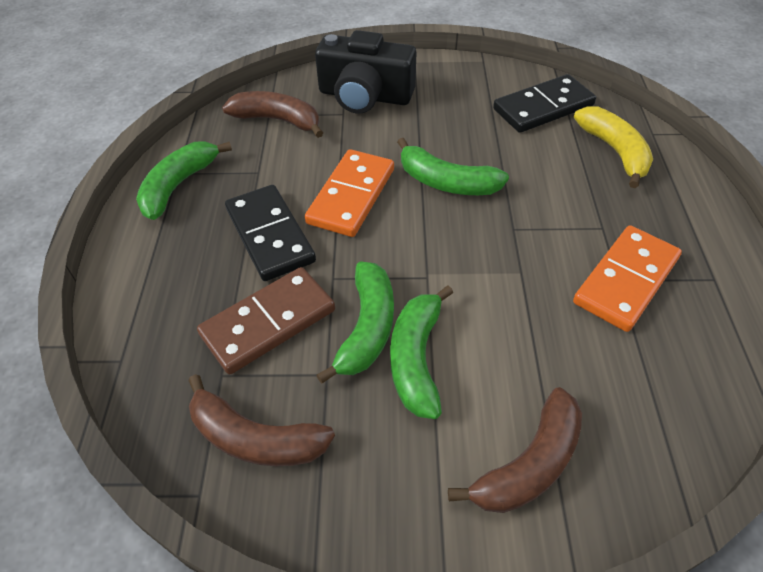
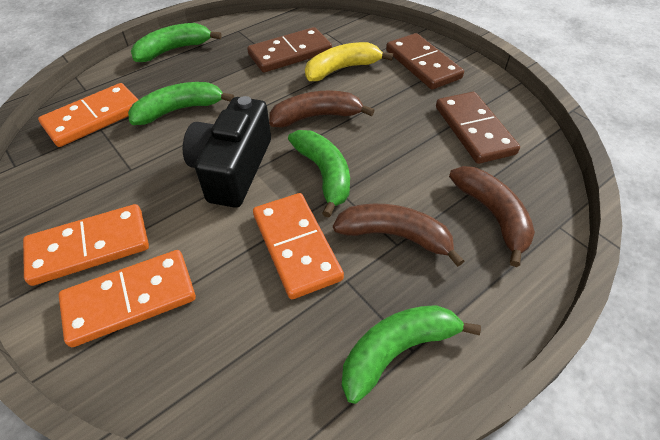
black domino: [225,185,316,281] [493,74,596,133] = 2 -> none = 0
brown domino: [197,267,335,374] = 1 -> [247,27,332,73] [386,33,464,89] [436,92,520,164] = 3
orange domino: [305,149,394,237] [573,225,682,332] = 2 -> [23,204,149,286] [38,83,138,147] [59,250,196,347] [253,193,344,299] = 4

